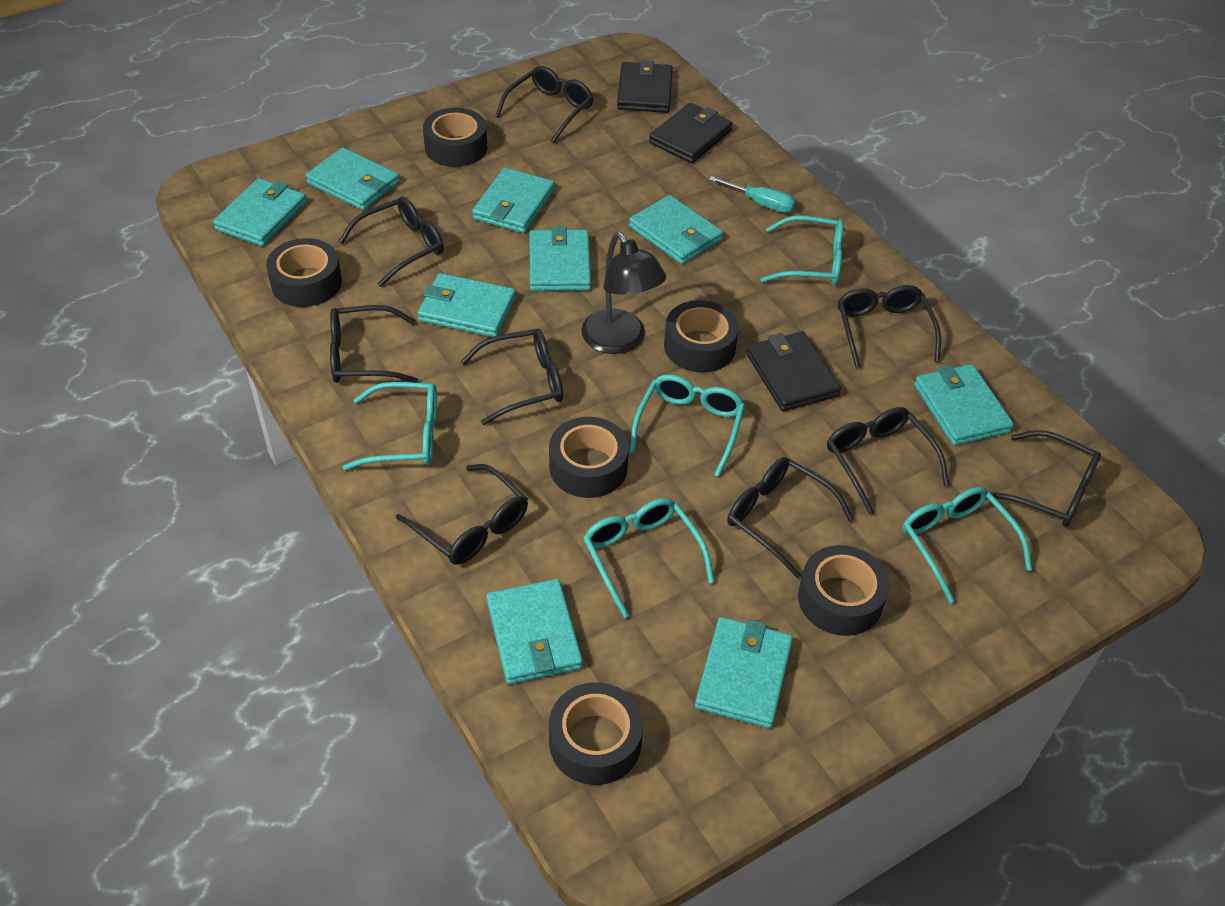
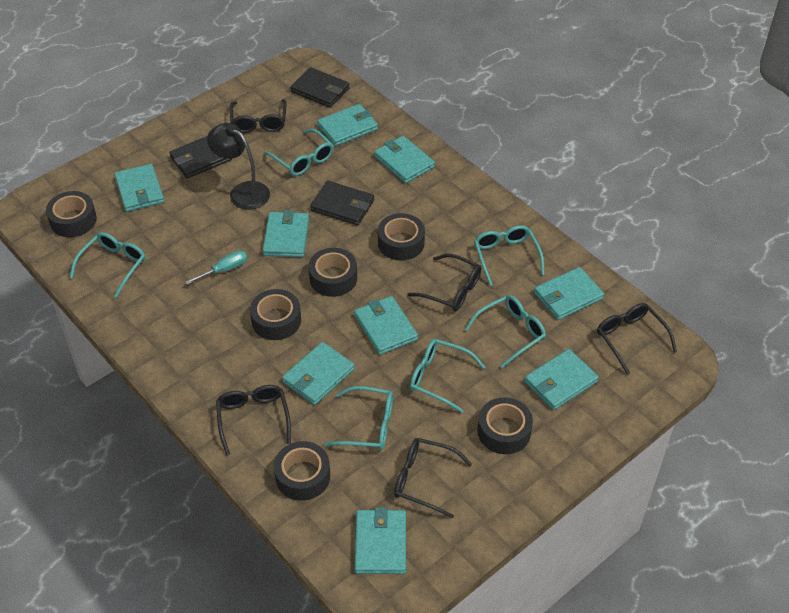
black glasses: [330,305,418,383] [338,196,444,287] [396,464,528,565] [461,328,563,425] [495,66,593,143] [727,457,854,578] [827,407,949,515] [838,285,941,369] [990,430,1101,527] = 9 -> [216,385,291,455] [230,99,286,133] [394,438,472,518] [408,254,481,311] [597,303,677,375] = 5
turquoise glasses: [343,382,437,470] [583,498,714,618] [630,374,745,477] [760,215,844,285] [903,487,1032,603] = 5 -> [70,232,146,298] [264,129,334,176] [324,386,393,450] [410,339,485,413] [465,295,546,368] [474,225,544,286] = 6

